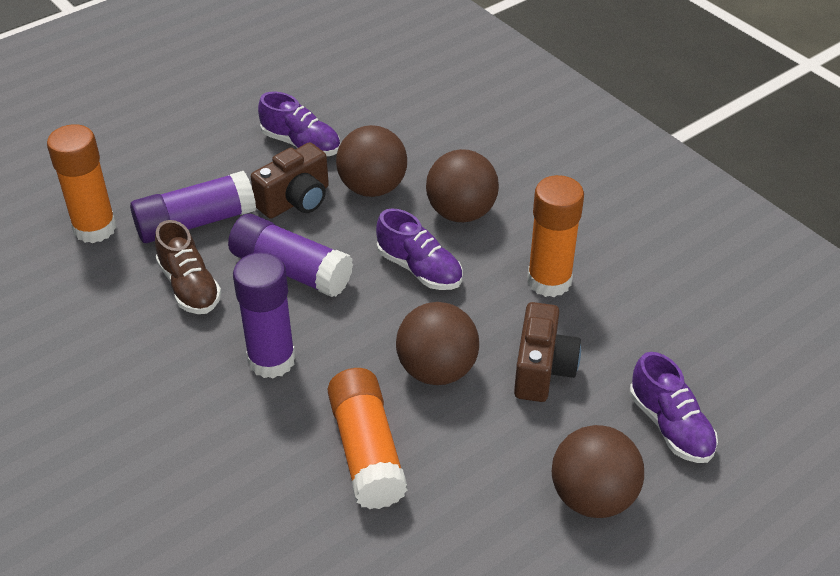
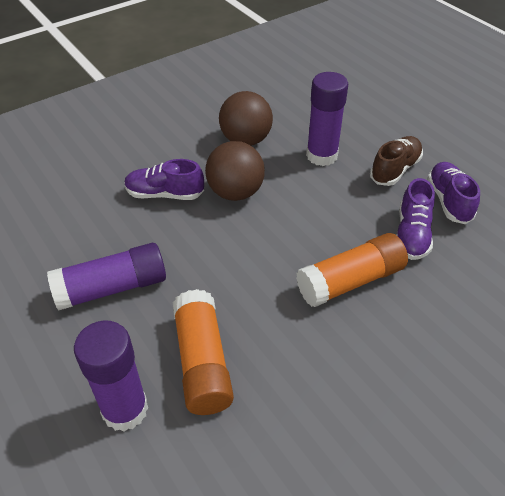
brown ball: [336,125,407,197] [396,302,479,385] [426,149,499,222] [552,425,644,518] = 4 -> [205,141,265,201] [219,91,273,146] = 2
brown camera: [251,142,329,219] [514,302,581,402] = 2 -> none = 0
orange glue stick: [47,124,117,243] [328,368,408,509] [527,175,584,297] = 3 -> [173,289,234,415] [296,233,408,307] = 2

